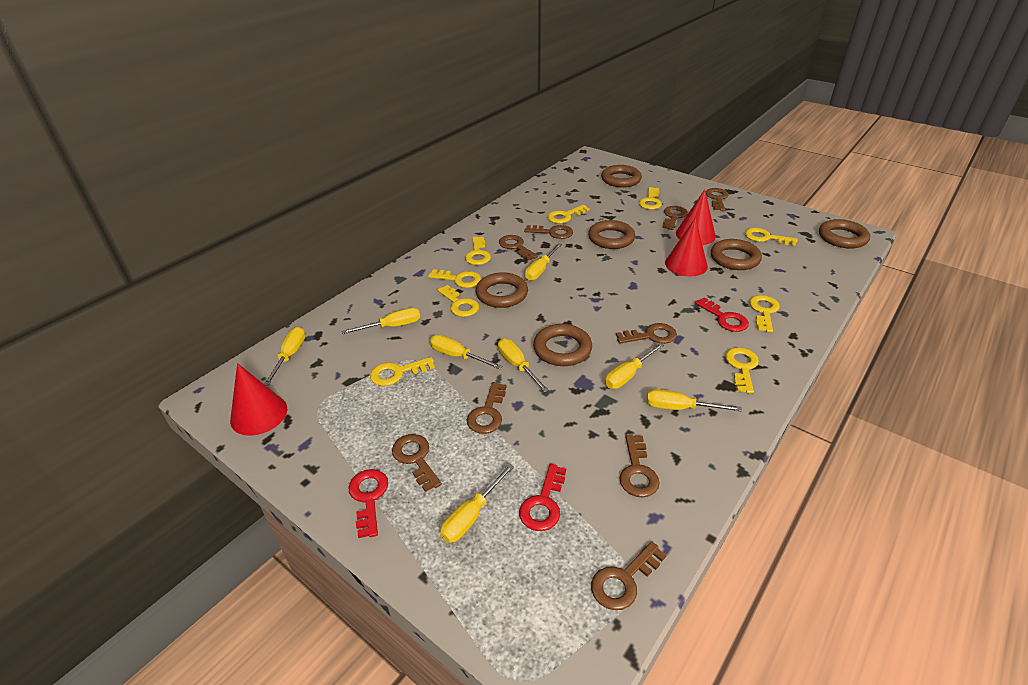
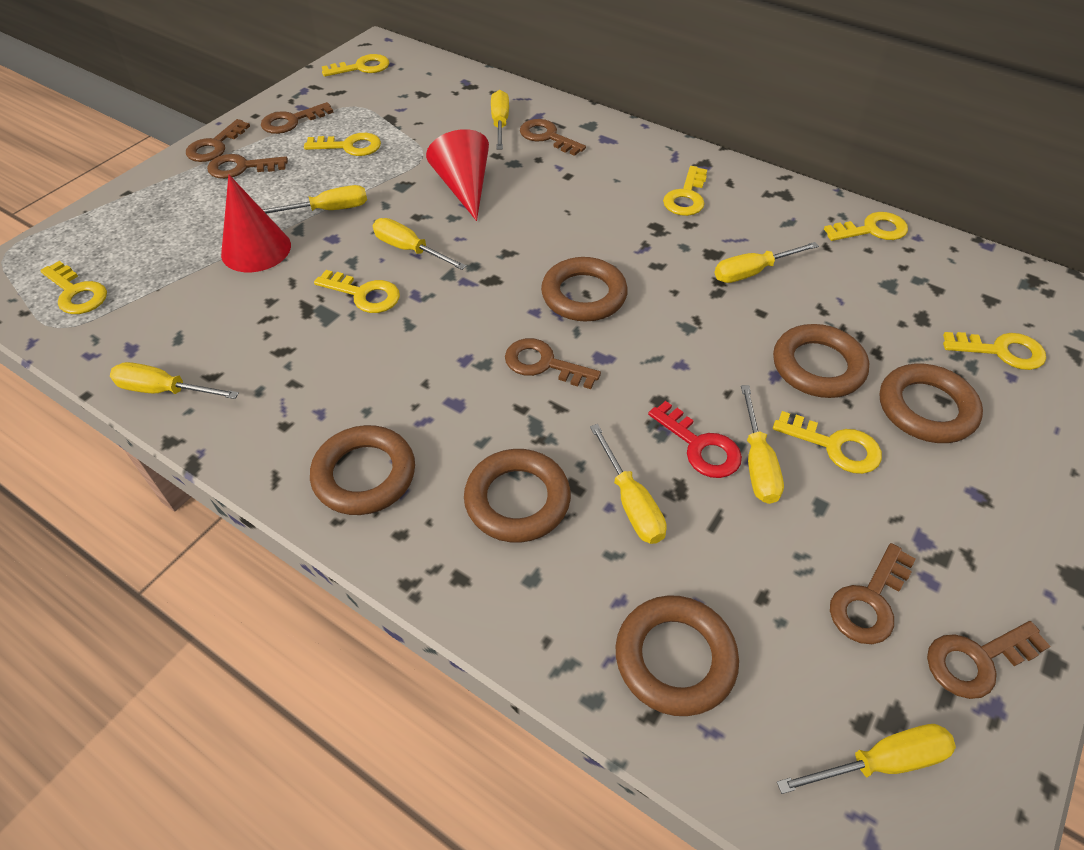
brown key: [392,434,442,492] [467,382,507,434] [499,235,538,261] [524,225,573,239] [591,542,666,610] [616,323,677,344] [619,435,660,497] [662,206,688,230] [706,188,728,211] = 9 -> [186,119,250,162] [207,154,288,179] [261,102,334,134] [505,338,601,389] [520,119,586,156] [830,543,916,644] [927,621,1051,699] = 7
red cone: [230,363,287,436] [665,217,708,276] [676,189,716,245] = 3 -> [221,175,291,272] [426,129,489,221] = 2
red key: [349,469,388,538] [519,464,566,531] [695,297,749,332] = 3 -> [648,401,742,478] = 1
yellow key: [370,357,435,386] [428,269,481,288] [437,285,479,317] [465,237,491,265] [548,205,590,223] [639,187,662,210] [725,347,759,394] [745,228,798,246] [749,295,780,332] = 9 -> [40,261,107,314] [304,133,381,156] [314,270,400,313] [322,54,389,77] [663,166,707,216] [773,411,882,474] [824,212,908,241] [943,332,1046,370] = 8

